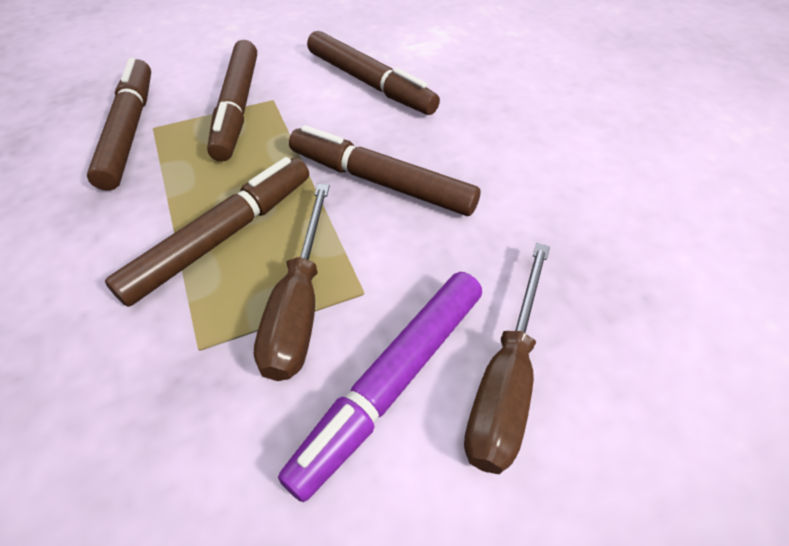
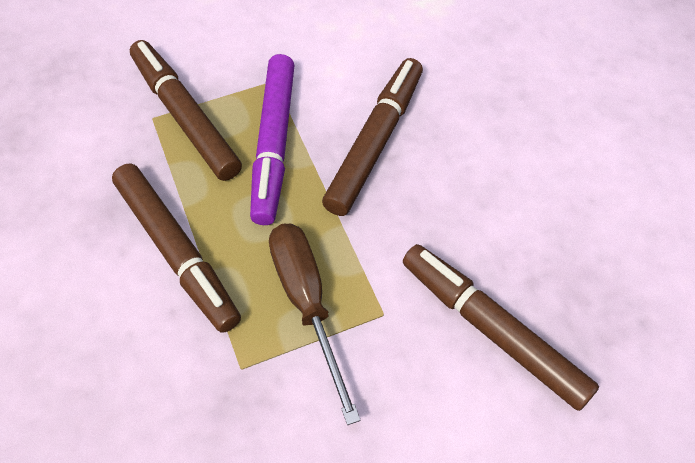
brown marker: [87,58,151,191] [105,157,309,307] [207,40,257,162] [289,125,480,216] [307,31,440,115] = 5 -> [112,163,241,333] [130,40,242,181] [322,58,423,216] [403,244,599,411] = 4
brown screwdriver: [254,184,330,381] [464,243,550,474] = 2 -> [269,224,361,425] = 1

